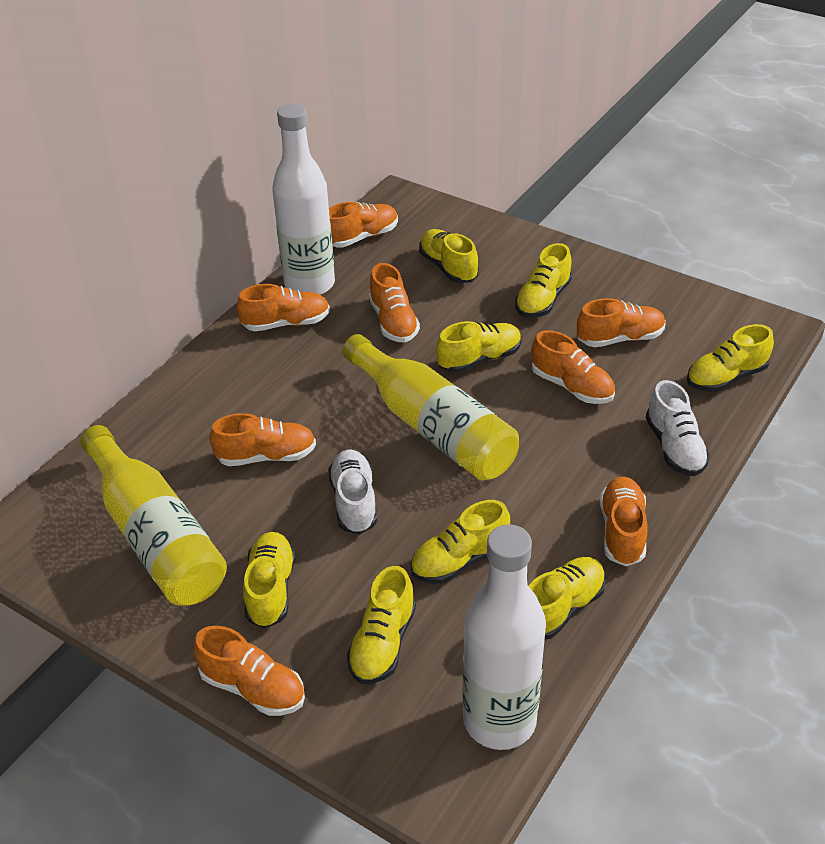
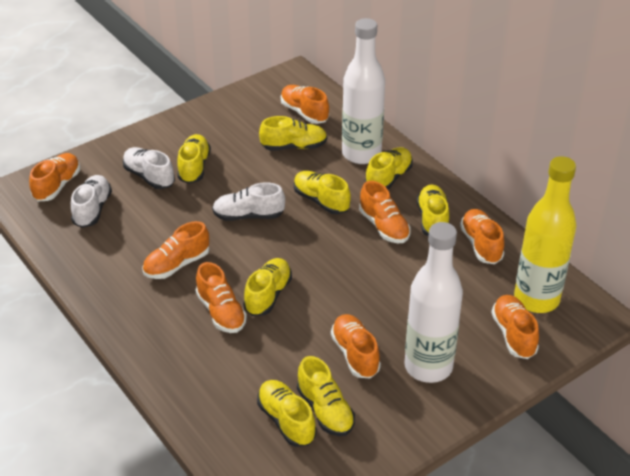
white shoe: [328,450,377,534] [646,380,710,476] = 2 -> [71,175,112,228] [123,147,175,189] [212,182,285,221] = 3
yellow bottle: [80,425,227,606] [342,334,519,481] = 2 -> [514,156,576,313] = 1

